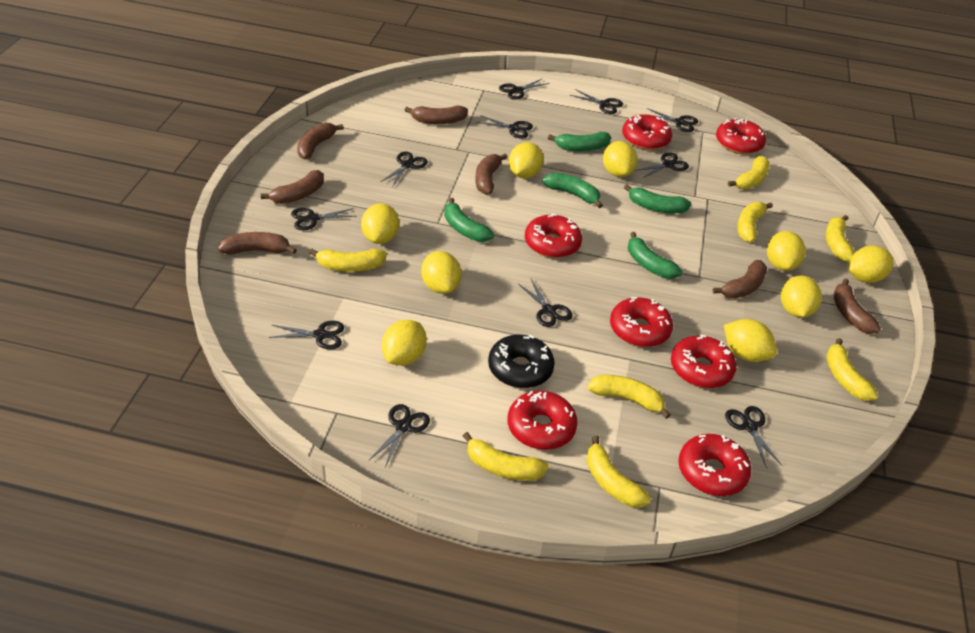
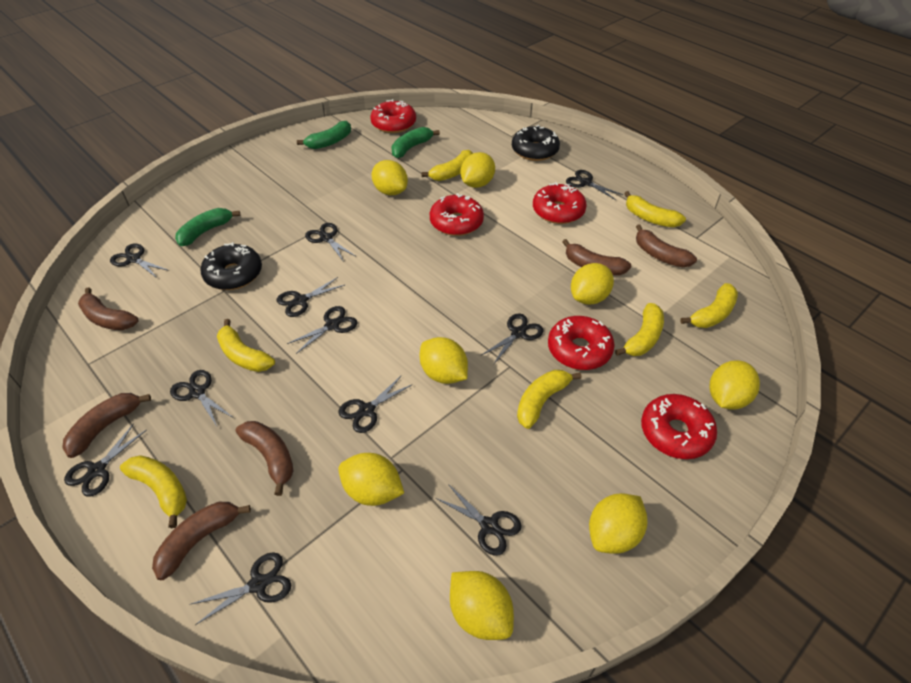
black donut: [488,335,555,388] = 1 -> [201,242,262,290] [512,125,560,161] = 2
brown banana: [218,232,297,254] [261,170,324,204] [297,123,344,159] [405,106,468,124] [475,154,507,195] [713,260,767,298] [833,278,881,334] = 7 -> [62,393,151,458] [78,287,138,330] [152,502,251,580] [236,421,293,496] [562,239,631,275] [636,224,697,267] = 6
green banana: [444,198,494,242] [542,173,603,208] [548,132,611,151] [624,184,691,213] [628,232,682,279] = 5 -> [175,208,240,246] [297,121,351,149] [392,127,440,158] = 3
red donut: [507,391,578,450] [525,213,582,258] [610,297,673,347] [622,114,672,150] [671,334,737,388] [678,434,751,496] [716,118,766,154] = 7 -> [370,99,416,133] [430,193,484,236] [533,182,587,224] [548,316,615,370] [641,394,717,459] = 5
yellow banana: [309,249,387,272] [463,432,549,481] [586,435,651,508] [588,375,671,419] [728,156,770,190] [737,202,773,242] [826,215,854,262] [826,338,878,401] = 8 -> [120,455,187,528] [217,319,275,372] [421,150,473,181] [517,370,582,429] [615,303,664,356] [624,191,686,227] [680,283,738,328] = 7
yellow lemon: [361,203,399,244] [382,320,427,366] [421,251,461,294] [509,142,544,178] [603,141,637,177] [724,319,777,362] [767,231,806,271] [781,275,822,318] [848,246,893,283] = 9 -> [338,453,404,506] [372,160,408,195] [420,337,468,384] [450,571,514,640] [460,152,495,188] [571,263,614,305] [589,493,647,554] [710,360,760,409] = 8

